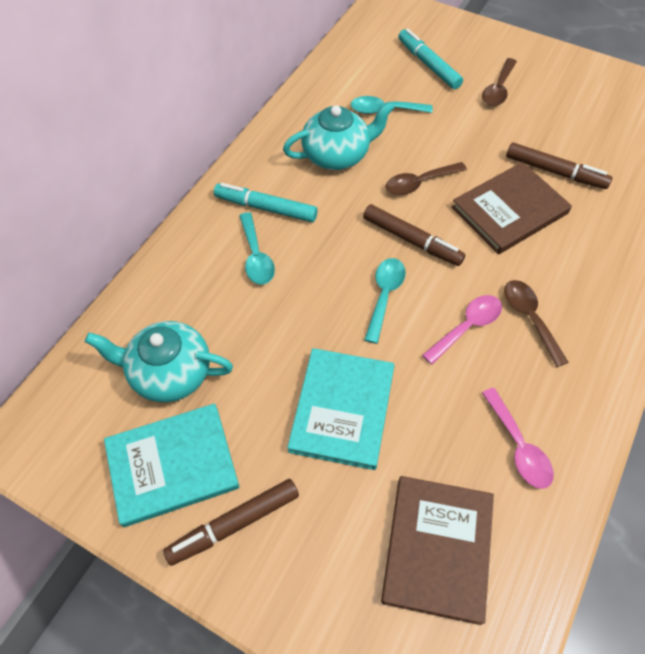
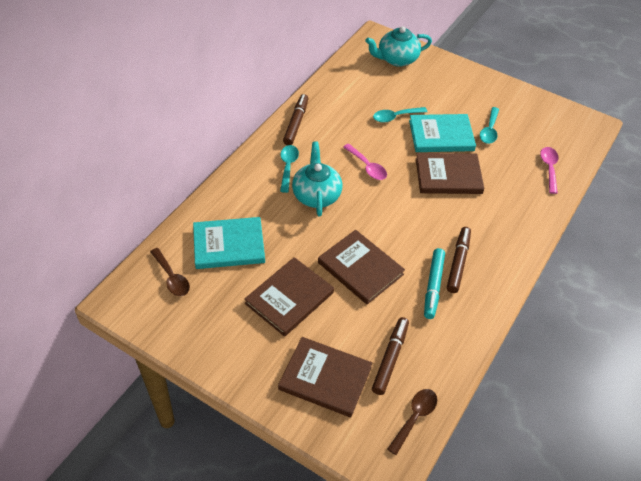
brown book: [381,476,494,625] [452,162,572,254] = 2 -> [244,257,334,337] [278,337,372,417] [318,230,405,304] [416,153,484,194] = 4
brown spoon: [386,162,467,195] [482,58,517,106] [504,280,569,367] = 3 -> [150,248,190,296] [387,389,437,455] = 2
turquoise marker: [214,183,318,222] [398,29,463,89] = 2 -> [424,248,445,319] = 1

